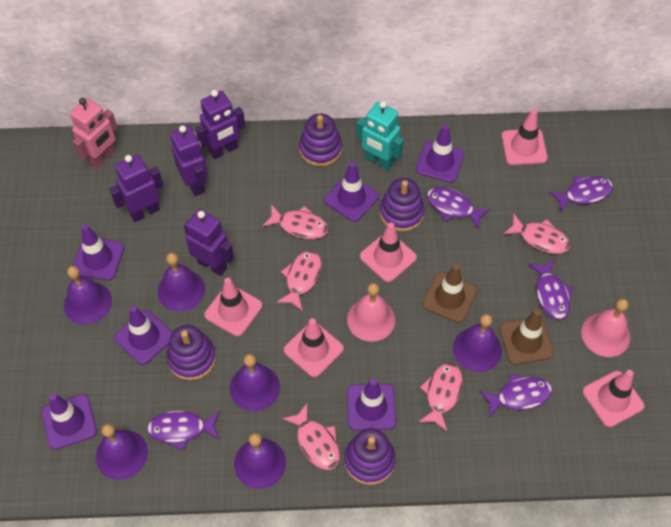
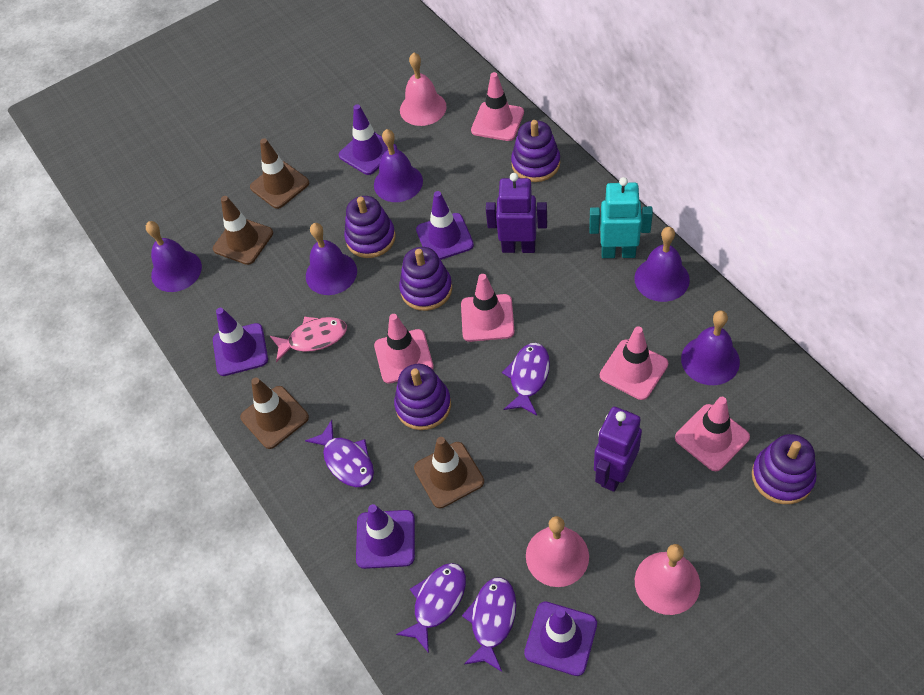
brown traffic cone: [422,264,477,323] [499,310,554,365] = 2 -> [213,196,273,265] [240,378,309,449] [250,138,309,209] [414,437,484,508] = 4
pink bell: [347,283,395,342] [581,299,630,357] = 2 -> [400,53,447,126] [526,516,589,587] [635,544,700,615] = 3
pink fish: [262,204,328,239] [276,251,322,311] [282,404,340,470] [419,363,463,431] [504,213,570,254] = 5 -> [270,317,347,362] = 1
pink robot: [70,98,118,169] = 1 -> none = 0
purple bell: [64,266,112,325] [96,424,148,480] [158,253,205,312] [230,354,280,411] [234,433,286,489] [453,314,502,372] = 6 -> [146,221,202,292] [306,223,357,295] [374,129,423,202] [634,227,690,302] [681,310,740,385] = 5
purple fish: [147,411,220,451] [426,187,490,229] [480,374,552,418] [528,260,573,320] [549,176,613,212] = 5 -> [305,420,374,487] [396,563,466,653] [462,577,516,672] [502,343,550,415] = 4
purple robot: [109,154,163,222] [170,125,208,196] [184,209,234,276] [196,90,245,159] = 4 -> [486,173,547,253] [594,407,642,492] = 2
purple stacking toy: [166,325,216,380] [299,113,342,166] [344,428,396,485] [380,178,425,232] = 4 -> [344,196,396,258] [394,364,451,430] [399,247,452,311] [511,120,560,182] [752,434,817,504] = 5
purple traffic cone: [42,394,97,450] [73,224,124,281] [114,306,172,365] [324,162,379,222] [347,378,396,431] [416,125,464,183] = 6 -> [213,308,268,376] [338,104,397,175] [356,504,415,569] [416,191,474,260] [524,602,597,676] = 5

